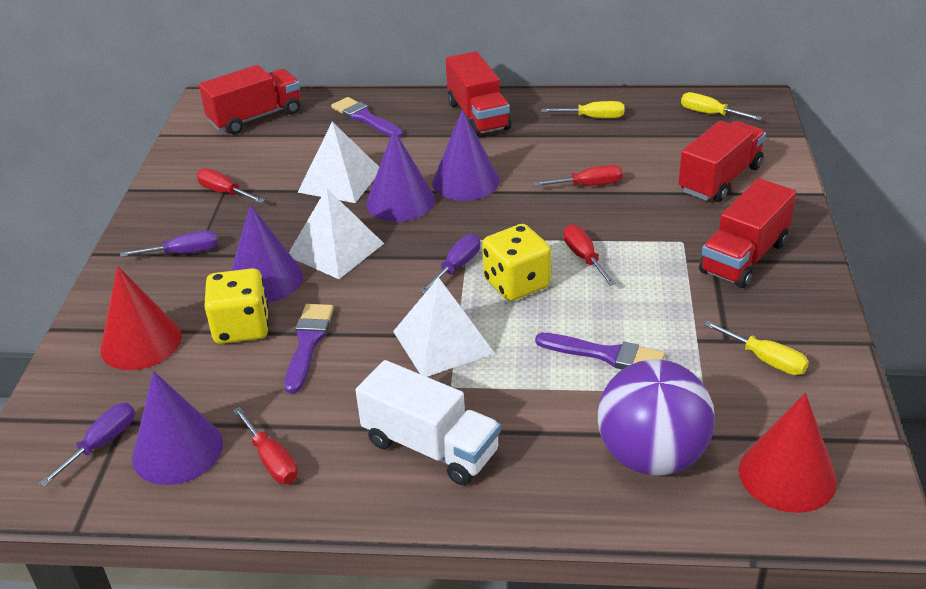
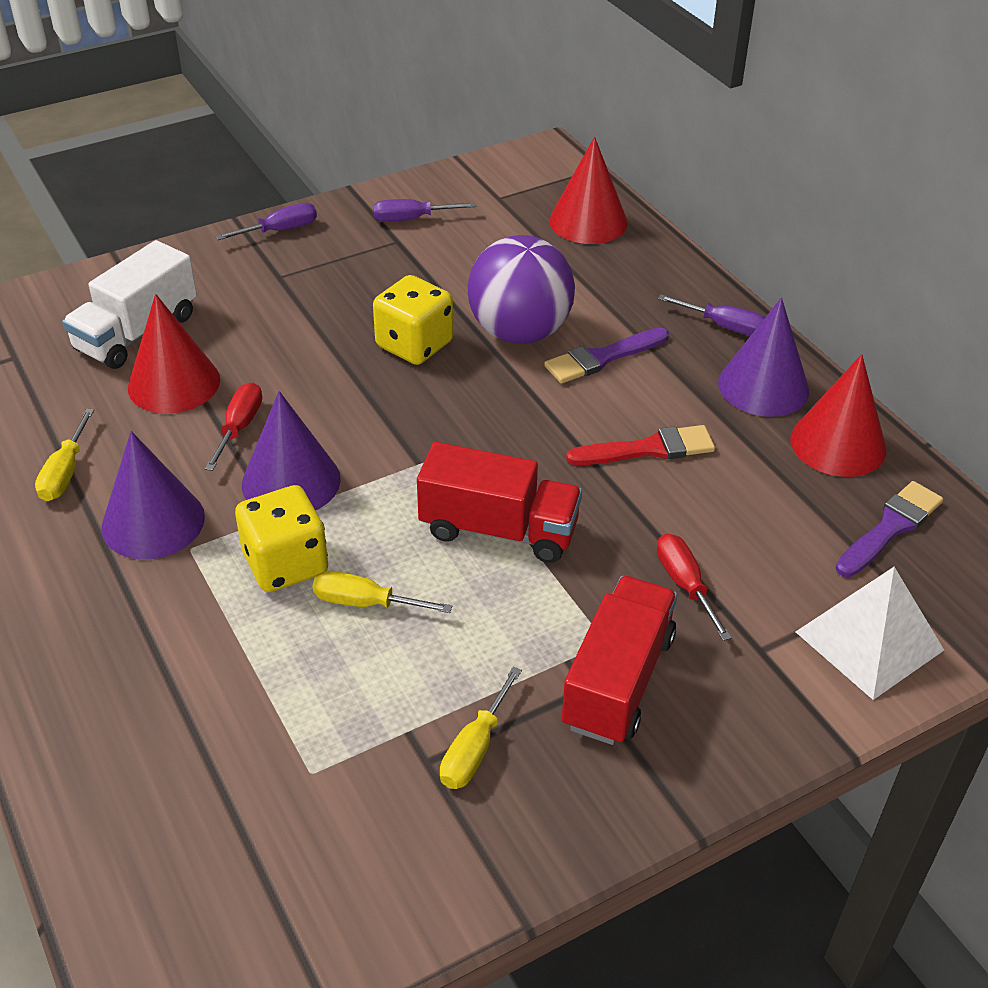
purple brush: [284,304,334,393] [331,97,403,138] [535,333,665,370] = 3 -> [544,327,669,383] [836,481,943,577] = 2
purple cone: [132,371,223,485] [231,205,303,303] [366,129,435,222] [432,110,500,201] = 4 -> [101,431,205,559] [242,391,341,510] [718,298,809,417] = 3
red brush: none = 0 -> [566,425,715,465] = 1
red cone: [100,266,182,370] [739,393,837,513] = 2 -> [128,294,220,414] [549,137,628,244] [790,354,886,477] = 3
red screwdriver: [197,168,265,203] [233,407,298,484] [533,165,623,187] [563,224,616,286] = 4 -> [205,383,262,471] [657,533,732,641] = 2
red truck: [199,65,300,134] [446,51,511,136] [679,121,766,202] [699,178,796,288] = 4 -> [417,442,582,563] [562,576,677,745] = 2
white pyramid: [289,188,384,279] [297,122,379,203] [393,277,495,377] = 3 -> [796,567,944,700] = 1

